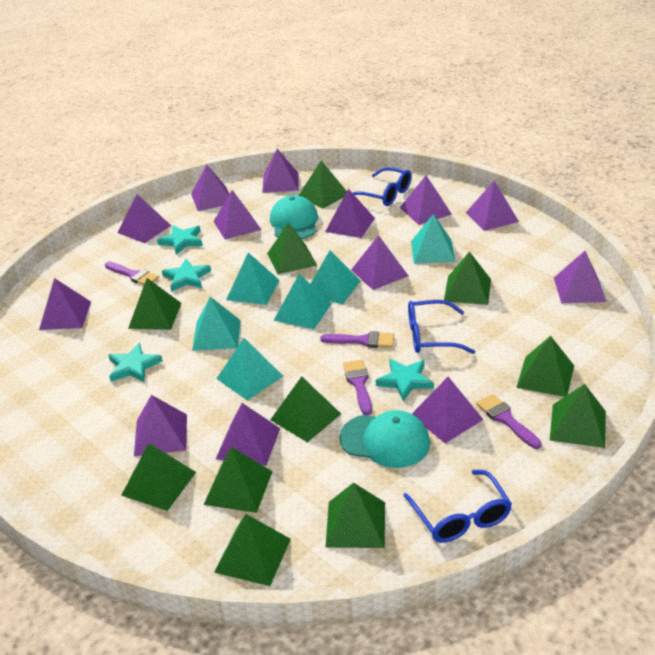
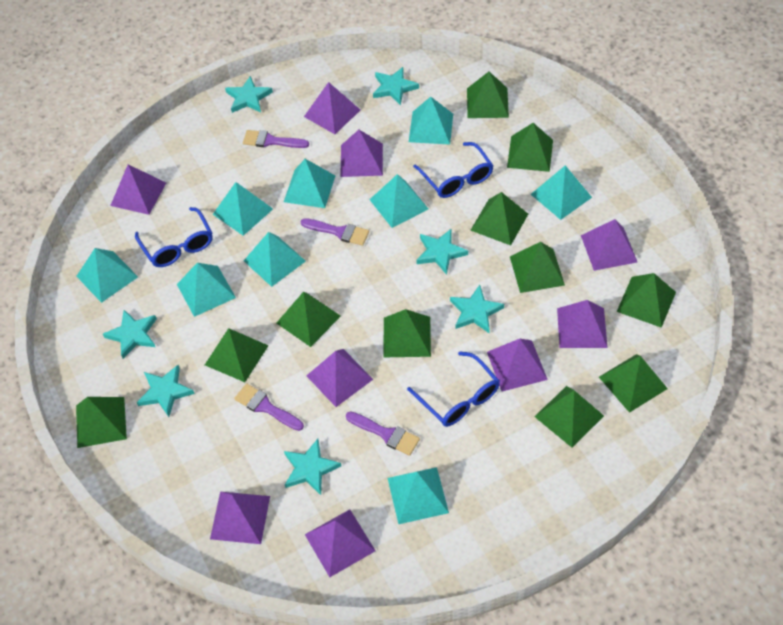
purple pyramid: [39,278,91,330] [118,194,171,243] [134,395,187,456] [191,165,229,211] [213,190,261,239] [216,403,280,466] [262,149,299,193] [325,189,375,238] [351,235,408,290] [400,175,452,225] [412,377,484,443] [466,181,519,231] [554,251,607,303] = 13 -> [110,164,166,215] [210,492,270,544] [304,82,360,134] [305,509,375,577] [307,349,373,407] [340,130,383,177] [487,339,548,392] [557,300,608,348] [581,219,637,271] = 9
turquoise cap: [270,195,318,239] [339,410,430,468] = 2 -> none = 0
turquoise pyramid: [192,297,241,351] [216,338,283,400] [226,253,280,305] [274,274,331,329] [311,250,360,304] [411,214,455,264] = 6 -> [76,248,138,303] [177,263,236,317] [213,182,273,236] [244,232,306,287] [284,159,335,208] [369,174,428,228] [388,467,449,524] [409,97,453,144] [531,165,592,220] = 9
turquoise star: [108,343,163,382] [157,225,203,255] [162,259,211,292] [376,359,434,401] = 4 -> [103,310,157,359] [137,365,195,417] [225,76,273,113] [284,439,341,495] [373,67,419,105] [416,228,468,275] [450,285,504,333] = 7

